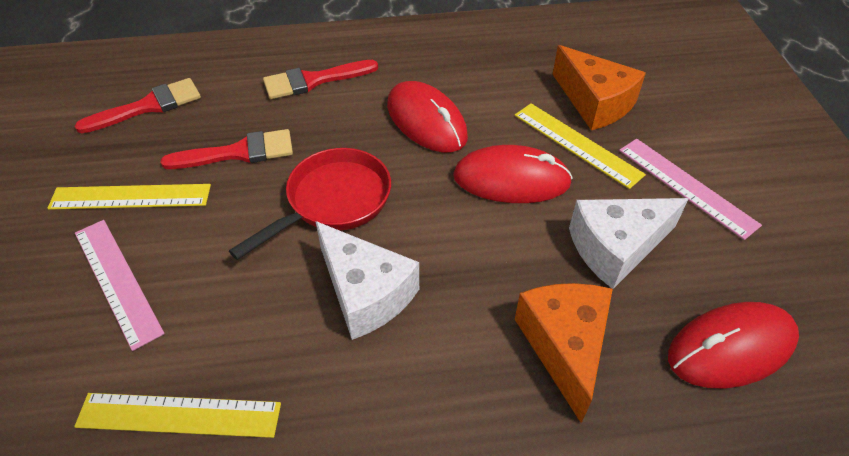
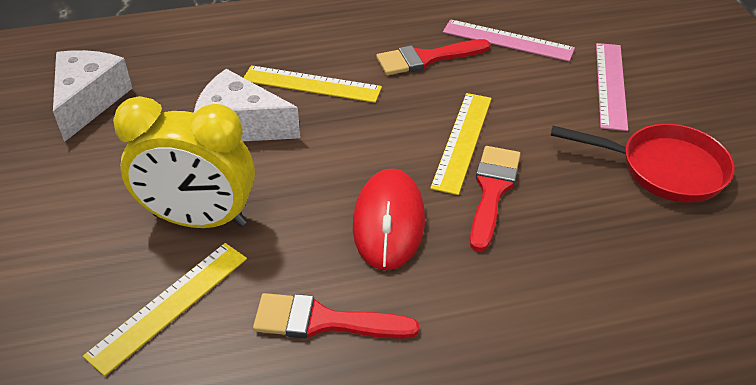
orange cheese: [515,283,613,423] [553,45,646,130] = 2 -> none = 0
red mouse: [387,81,468,152] [453,145,573,203] [668,302,799,389] = 3 -> [353,168,425,270] = 1
yellow clock: none = 0 -> [113,96,255,228] = 1

